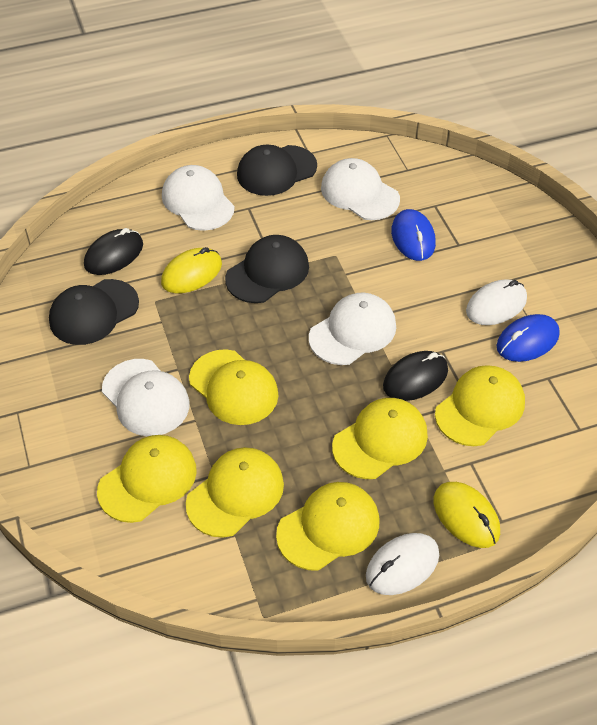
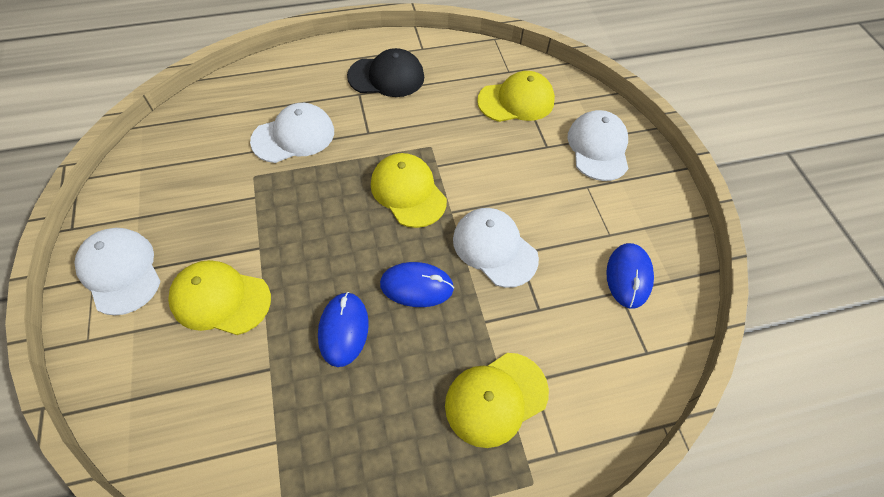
black cap: [49,279,139,345] [225,235,309,303] [237,145,317,196] = 3 -> [347,48,424,97] = 1
black mouse: [84,228,143,275] [383,351,448,401] = 2 -> none = 0
blue mouse: [391,209,436,261] [496,314,560,362] = 2 -> [318,292,369,367] [380,262,454,307] [606,243,654,308] = 3
white mouse: [366,533,439,595] [466,279,527,325] = 2 -> none = 0
yellow cap: [97,435,197,523] [186,447,284,538] [189,349,278,425] [276,482,379,571] [332,398,428,479] [435,365,525,446] = 6 -> [168,260,271,335] [371,153,447,228] [445,353,549,448] [477,71,555,122] = 4
yellow mouse: [161,247,222,293] [433,482,500,548] = 2 -> none = 0

